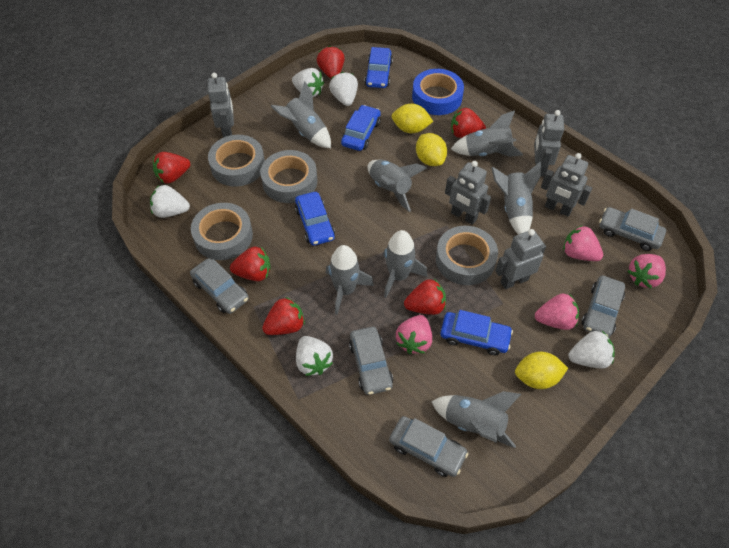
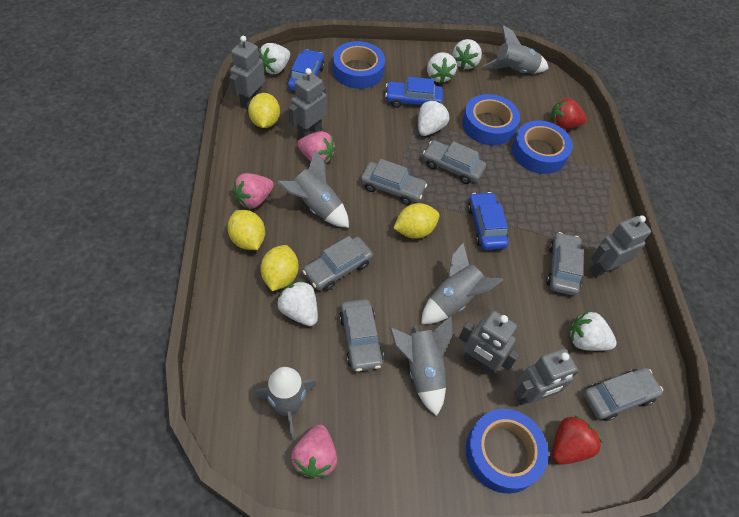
blue car: [295,192,335,246] [341,105,381,151] [365,47,393,88] [440,310,513,355] = 4 -> [288,49,325,91] [385,77,443,108] [467,192,509,250] = 3
blue tape: [412,69,464,115] = 1 -> [333,41,385,89] [462,94,520,145] [466,409,549,494] [512,120,573,174] = 4
grey car: [190,258,249,314] [349,327,393,395] [389,416,469,477] [582,276,625,337] [599,207,666,251] = 5 -> [302,236,373,291] [339,299,384,372] [360,159,427,205] [423,140,486,184] [546,232,584,296] [583,368,663,421] = 6
grey rocket: [271,81,331,148] [326,245,374,315] [368,160,427,212] [383,230,427,298] [431,391,521,448] [451,110,523,157] [491,162,541,235] = 7 -> [255,367,317,443] [277,150,349,228] [390,317,453,416] [421,243,503,324] [483,25,549,73] = 5
grey tape: [191,203,253,260] [208,135,265,187] [260,150,317,203] [436,226,498,285] = 4 -> none = 0
pink strawberry: [396,315,432,354] [535,294,579,330] [563,225,603,261] [628,254,666,289] = 4 -> [233,173,274,209] [291,424,337,479] [297,131,336,164] = 3
red strawberry: [153,152,190,184] [230,247,270,281] [262,297,305,335] [317,46,345,79] [404,279,446,315] [451,108,486,138] = 6 -> [550,98,587,129] [552,415,603,465] = 2
white strawberry: [150,185,190,218] [292,68,324,97] [296,336,333,376] [329,72,358,106] [568,331,615,369] = 5 -> [259,43,290,74] [277,281,318,326] [418,100,449,136] [427,52,457,84] [453,39,482,69] [570,310,617,351] = 6
yellow lemon: [392,104,433,133] [416,133,447,166] [515,352,568,389] = 3 -> [227,210,265,250] [248,93,280,128] [260,245,299,291] [393,203,439,239] = 4

